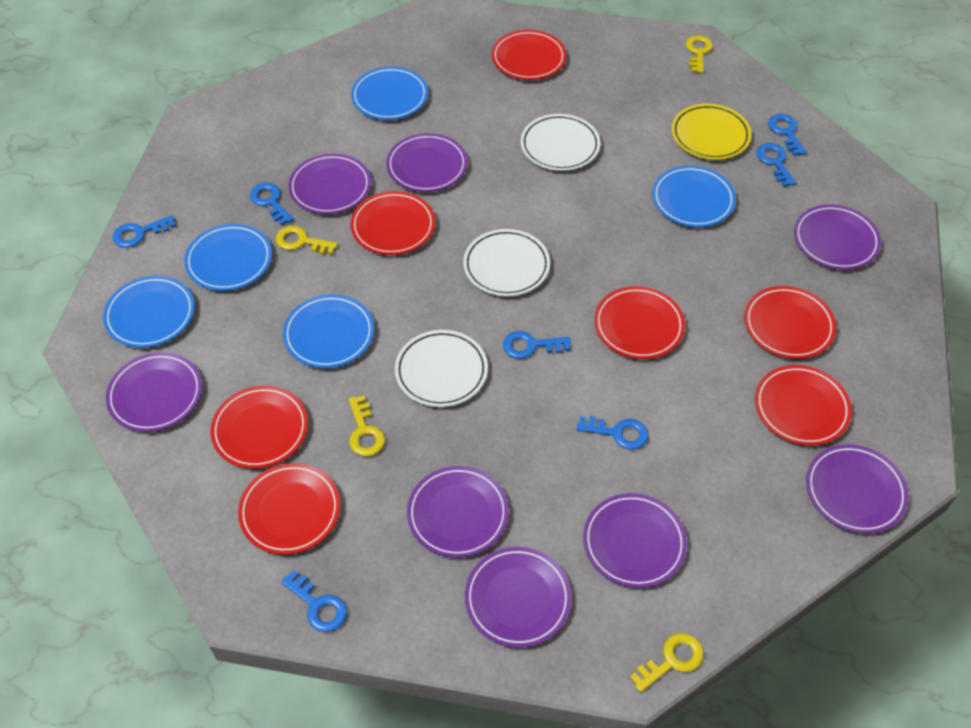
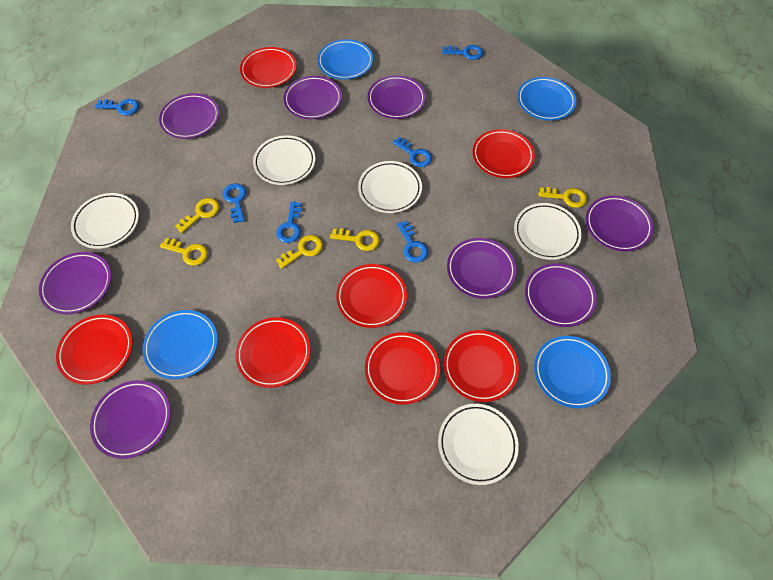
blue key: [112,215,176,248] [250,183,294,226] [281,570,347,632] [503,331,571,359] [576,416,649,450] [756,143,796,187] [768,114,807,156] = 7 -> [95,99,139,115] [223,183,246,223] [276,201,302,243] [392,137,432,167] [397,221,428,263] [442,45,483,60] = 6
blue plate: [103,276,195,348] [184,224,272,291] [283,294,374,368] [351,67,428,120] [652,166,736,227] = 5 -> [142,310,218,379] [317,39,373,80] [517,77,576,121] [534,336,611,408] = 4
white plate: [395,330,488,407] [463,229,550,296] [521,114,600,171] = 3 -> [71,193,139,249] [253,135,316,185] [358,161,422,213] [438,404,519,485] [514,203,582,260] = 5
yellow key: [276,226,338,254] [349,395,385,457] [630,633,704,693] [686,35,713,73] = 4 -> [160,238,208,266] [175,198,219,233] [276,235,323,269] [330,228,380,251] [539,187,587,208] = 5
yellow plate: [671,104,751,160] = 1 -> none = 0

